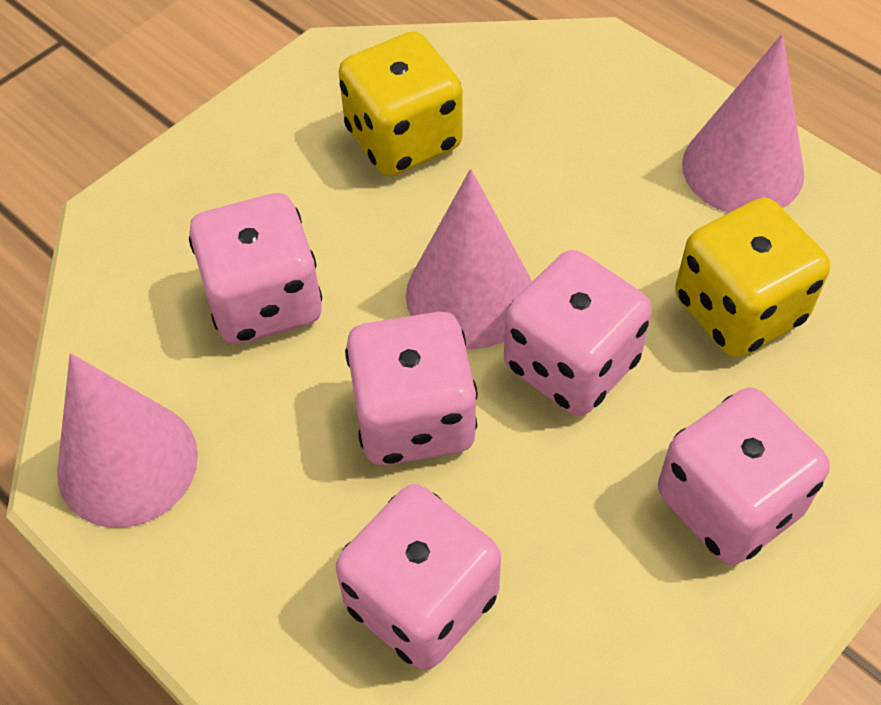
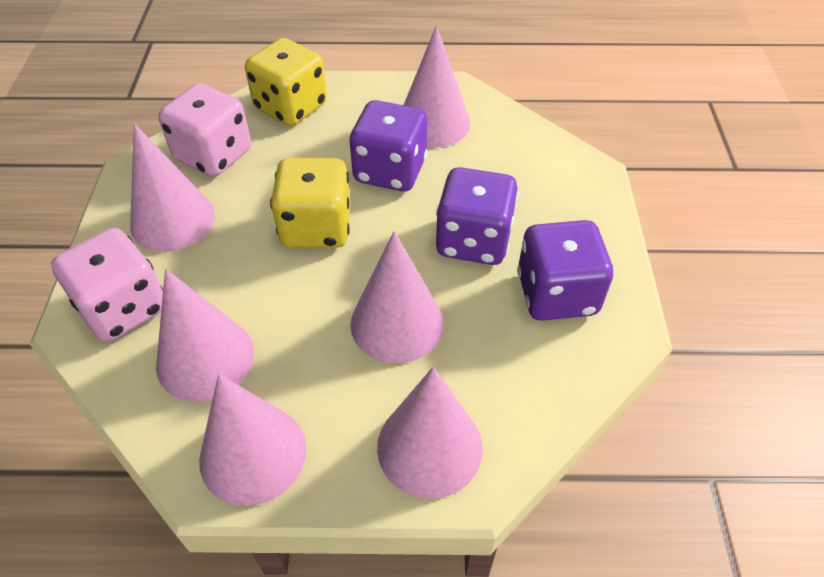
pink cone: [57,353,198,528] [406,169,532,349] [682,34,804,213] = 3 -> [130,124,215,252] [156,269,254,402] [199,374,306,506] [350,231,444,363] [377,367,483,499] [404,25,470,148] = 6
pink dice: [189,193,322,344] [336,484,501,670] [345,312,478,465] [504,250,652,416] [658,387,830,565] = 5 -> [51,228,163,342] [158,83,251,177] = 2
purple dice: none = 0 -> [349,100,428,192] [436,167,518,265] [517,220,613,321] = 3

